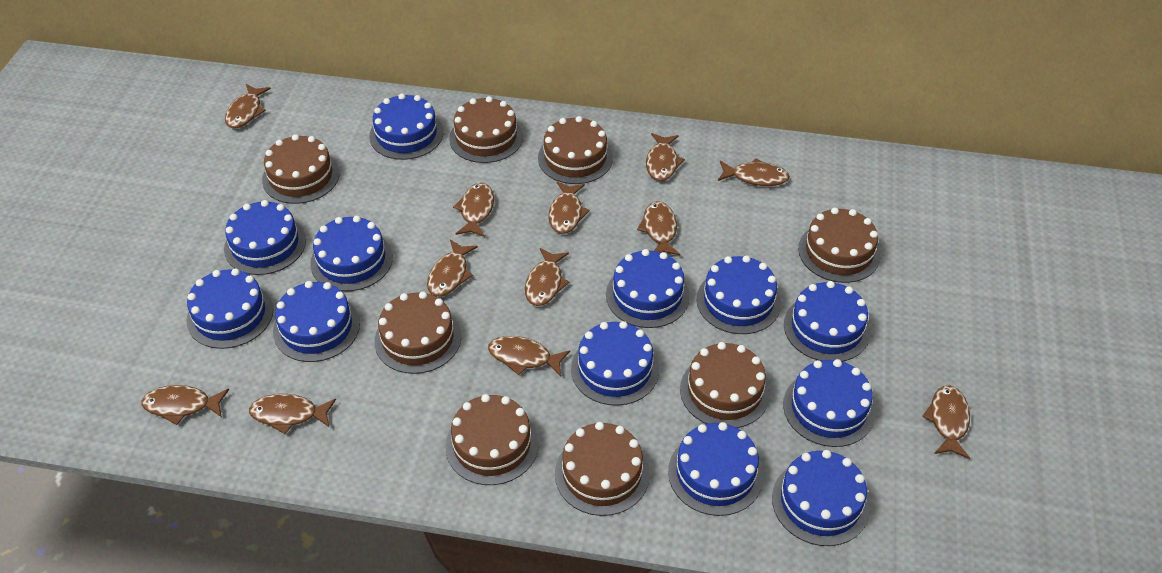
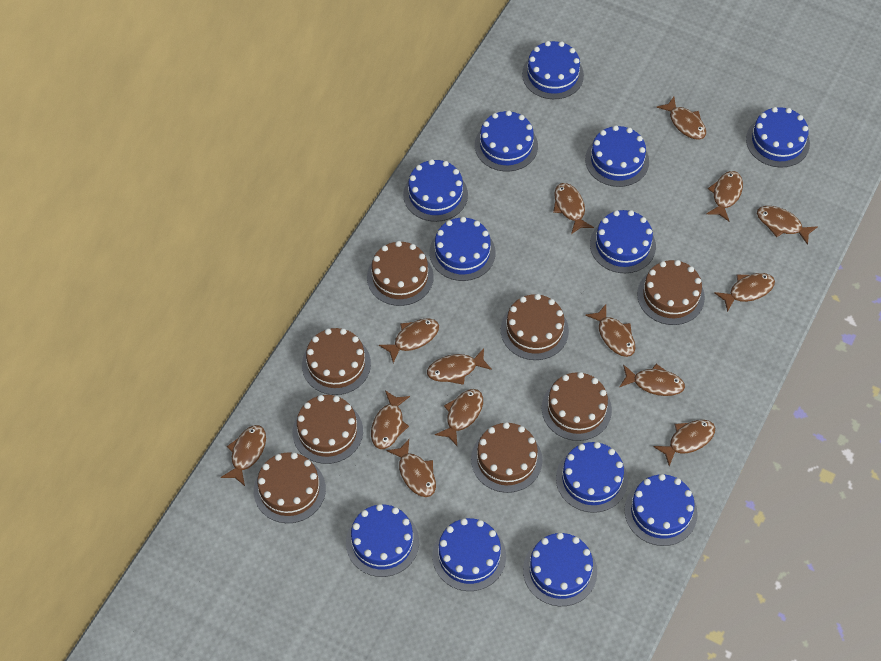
brown fish: [142,385,229,425] [225,84,271,128] [249,394,336,434] [427,239,478,297] [453,183,494,237] [488,336,570,376] [525,248,569,306] [548,182,590,234] [637,201,680,255] [646,133,685,181] [718,158,790,186] [922,385,970,459] = 12 -> [221,425,266,486] [371,391,410,449] [379,318,439,363] [386,439,436,497] [427,348,492,385] [435,389,483,446] [553,183,594,234] [585,304,636,357] [620,364,685,396] [653,420,715,466] [656,97,706,140] [706,171,743,221] [714,273,775,312] [757,206,817,245] = 14

